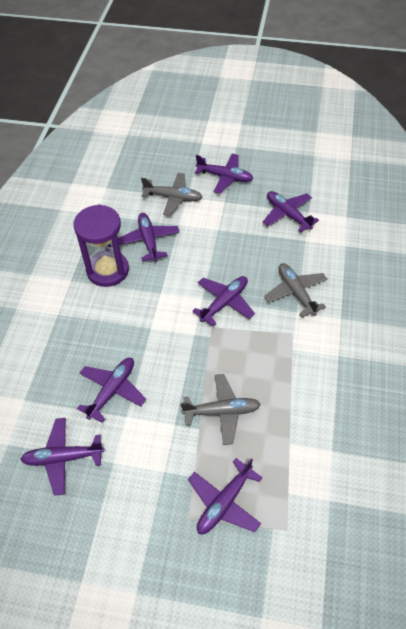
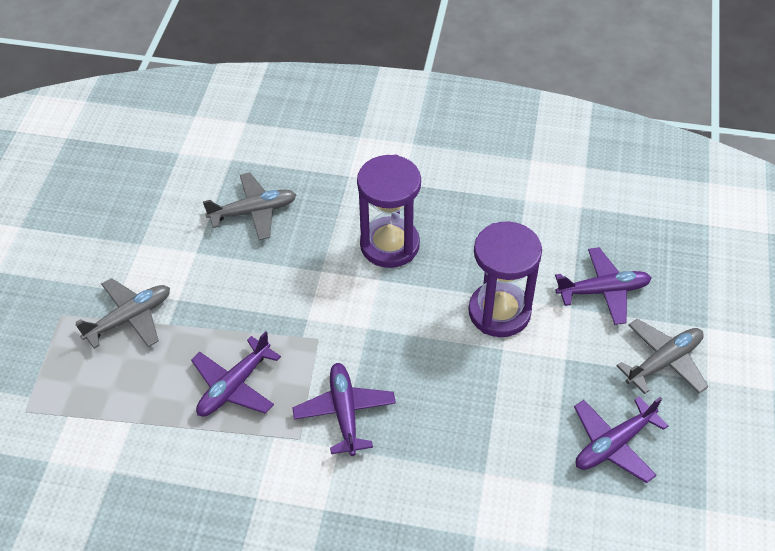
purple hourglass: [73,204,129,287] = 1 -> [357,155,421,268] [469,221,542,337] = 2
purple plane: [20,418,104,496] [77,358,146,423] [118,213,180,262] [188,458,263,534] [192,276,255,327] [195,154,253,194] [263,191,319,232] = 7 -> [191,331,281,417] [292,363,396,456] [555,247,651,325] [574,396,669,483] = 4

